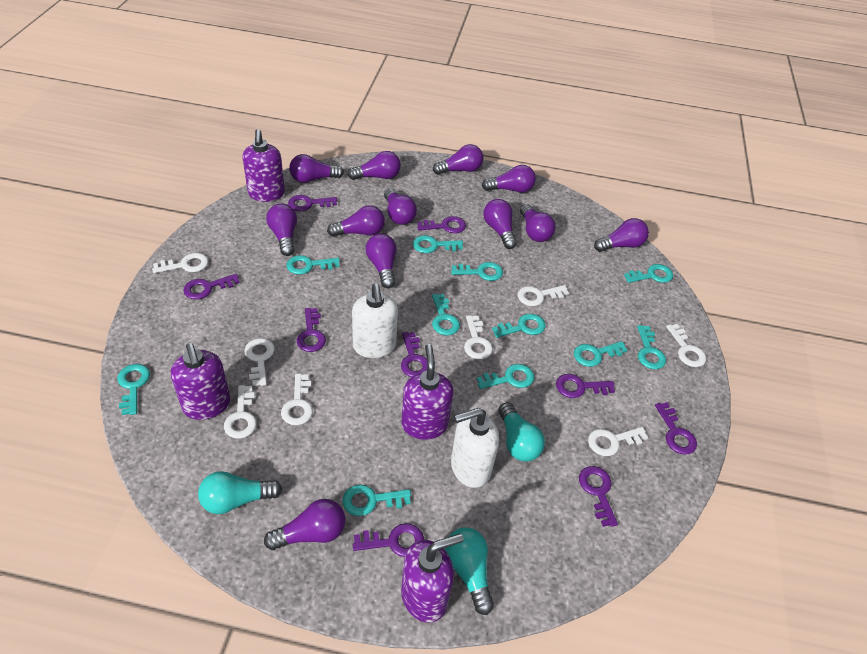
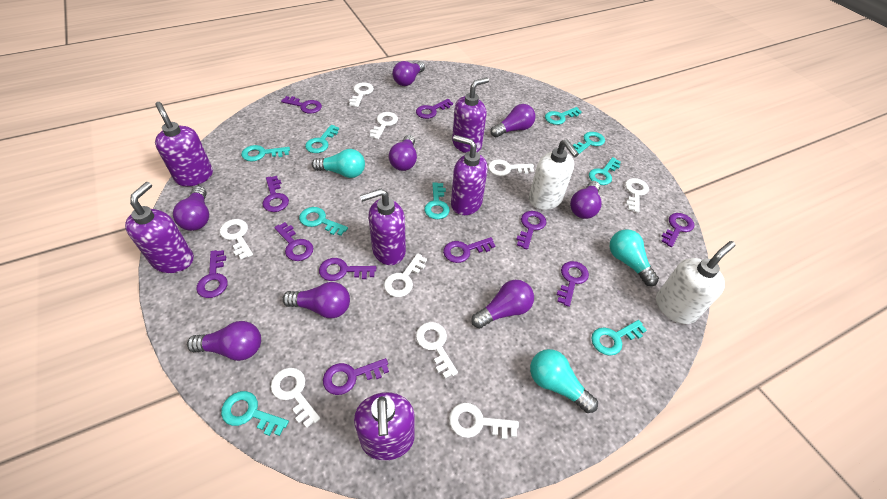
purple key: [183,274,240,300] [288,195,337,211] [297,308,326,352] [353,523,424,557] [401,332,427,377] [417,216,466,233] [556,374,615,398] [579,466,618,527] [655,402,697,455] = 9 -> [196,250,228,298] [263,176,289,212] [274,222,313,261] [281,96,322,114] [319,258,376,281] [323,358,389,395] [416,99,453,119] [443,237,495,263] [516,211,546,250] [557,261,589,307] [661,213,694,247] = 11
purple light bulb: [264,499,346,550] [266,204,297,256] [289,154,344,183] [327,205,385,237] [348,151,401,180] [365,234,397,288] [384,188,417,225] [433,144,483,175] [482,165,536,193] [484,199,517,249] [520,204,556,242] [594,218,649,252] = 12 -> [173,186,209,231] [187,321,261,361] [282,282,350,318] [389,135,417,171] [393,61,425,86] [471,280,534,329] [491,104,535,137] [570,181,602,219] = 8
purple soap dispenser: [171,343,230,420] [242,129,285,202] [401,344,453,440] [401,533,464,623] = 4 -> [125,182,194,273] [155,102,213,186] [354,392,415,460] [360,189,406,265] [451,135,488,215] [452,77,489,153] = 6
turquoise key: [117,364,150,415] [286,255,340,275] [342,485,411,516] [413,235,463,253] [432,294,460,335] [451,262,503,281] [477,364,534,389] [492,314,546,338] [574,341,628,367] [624,264,673,283] [637,325,666,369] = 11 -> [221,391,289,436] [241,145,290,161] [299,207,348,236] [305,125,339,153] [424,182,450,219] [545,107,582,125] [573,132,605,154] [589,157,621,185] [591,320,647,356] = 9
white key: [152,253,208,273] [224,385,257,439] [244,338,275,386] [281,373,313,425] [464,315,493,359] [518,285,569,306] [588,427,648,456] [666,324,706,367] = 8 -> [220,219,253,259] [271,368,320,428] [349,82,374,107] [370,112,398,139] [384,253,427,297] [416,322,458,378] [449,403,519,439] [488,159,534,176] [625,178,649,213] = 9

